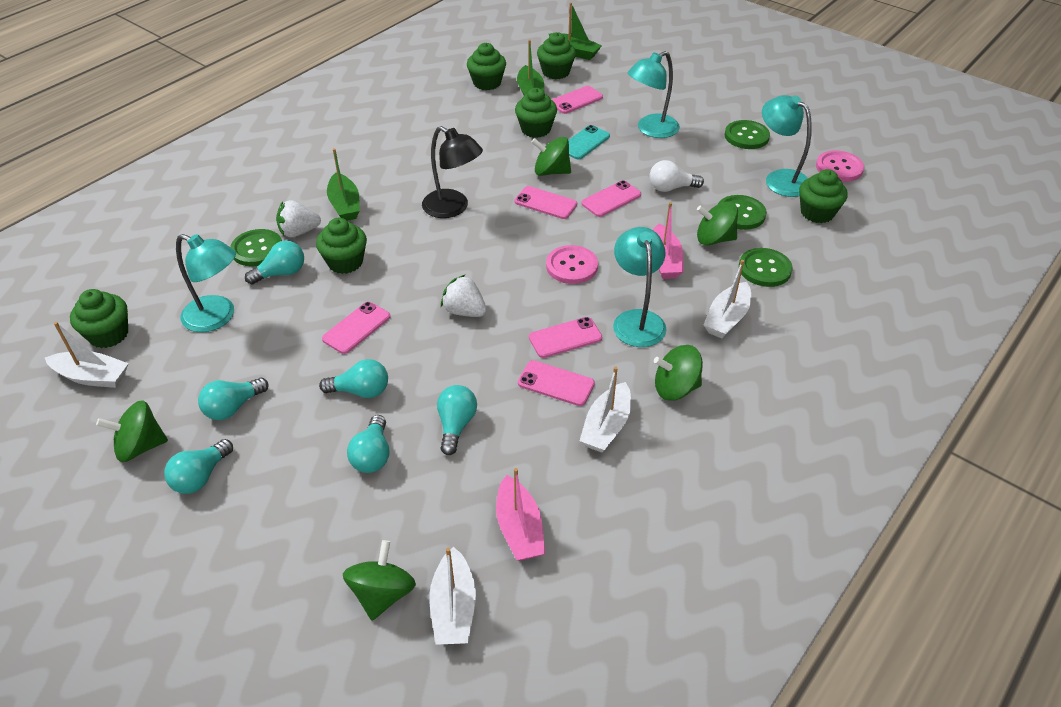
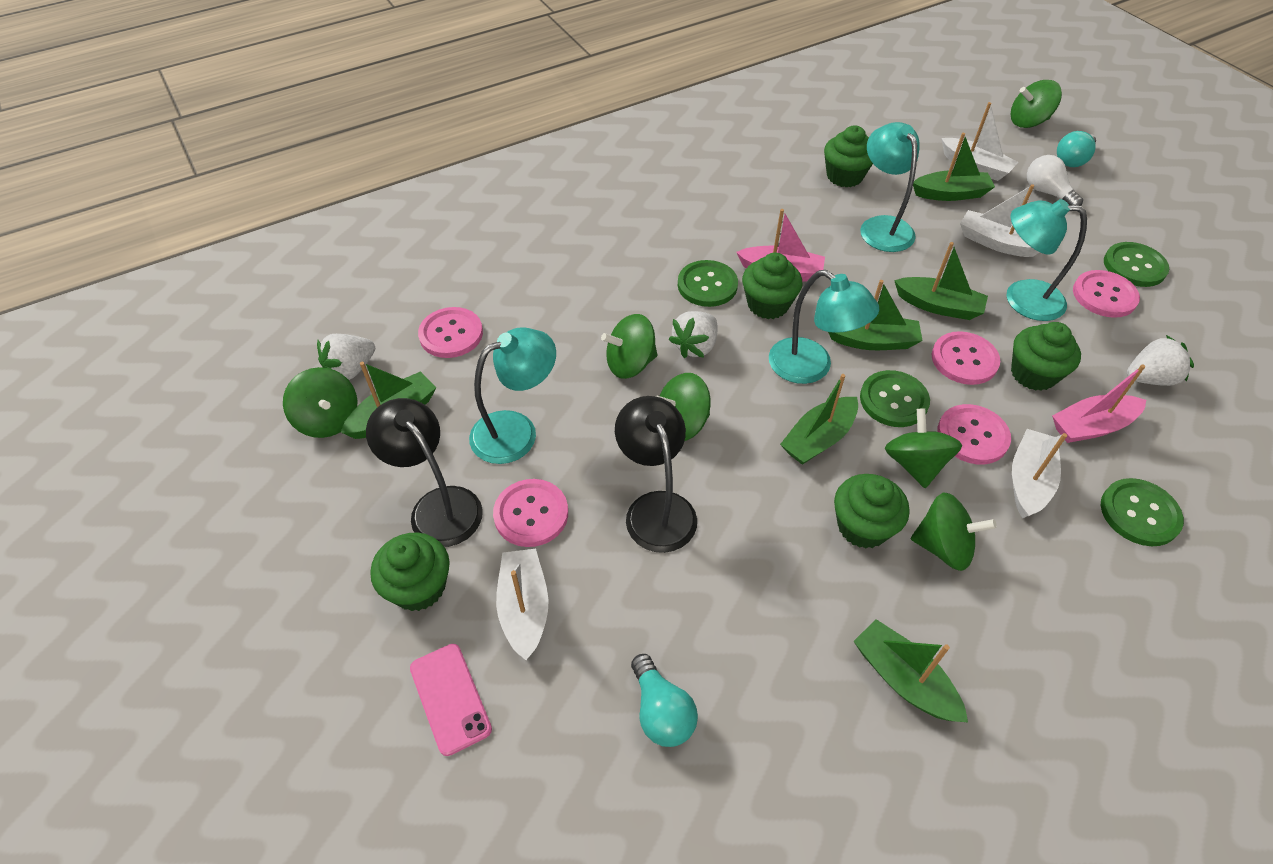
black lamp: [422,126,483,218] = 1 -> [366,398,483,547] [615,396,697,553] = 2
green boat: [327,148,360,221] [517,39,544,95] [549,2,602,60] = 3 -> [341,362,436,439] [780,374,858,465] [828,280,923,350] [854,619,968,722] [894,242,988,320] [913,133,995,201] = 6
green cupcake: [70,289,128,348] [316,218,367,274] [467,43,506,90] [515,88,557,138] [537,32,576,79] [799,169,848,223] = 6 -> [370,533,450,611] [742,253,802,319] [824,125,873,188] [834,474,909,548] [1011,322,1081,391] = 5
green spinning top: [96,400,168,462] [343,540,416,620] [531,137,571,176] [654,345,703,401] [697,201,738,245] = 5 -> [283,367,358,438] [601,314,657,379] [656,373,711,441] [885,408,962,488] [911,493,997,571] [1011,80,1062,128] = 6
pink button: [546,245,598,284] [816,150,864,182] = 2 -> [418,307,483,358] [493,479,568,547] [932,331,1000,385] [937,404,1011,464] [1073,270,1140,318] = 5
pink phone: [322,302,390,354] [515,186,577,219] [518,360,595,406] [529,317,602,358] [552,86,603,114] [581,180,641,217] = 6 -> [410,644,492,756] = 1
turquoise light bulb: [164,439,233,494] [198,378,269,420] [245,241,304,284] [319,359,388,398] [347,415,390,473] [437,385,477,455] = 6 -> [631,654,698,747] [1057,131,1096,167] = 2
turquoise phone: [568,125,610,159] = 1 -> none = 0
white strawberry: [276,200,321,237] [441,274,487,317] = 2 -> [317,334,375,380] [669,311,718,358] [1127,335,1194,386] = 3

